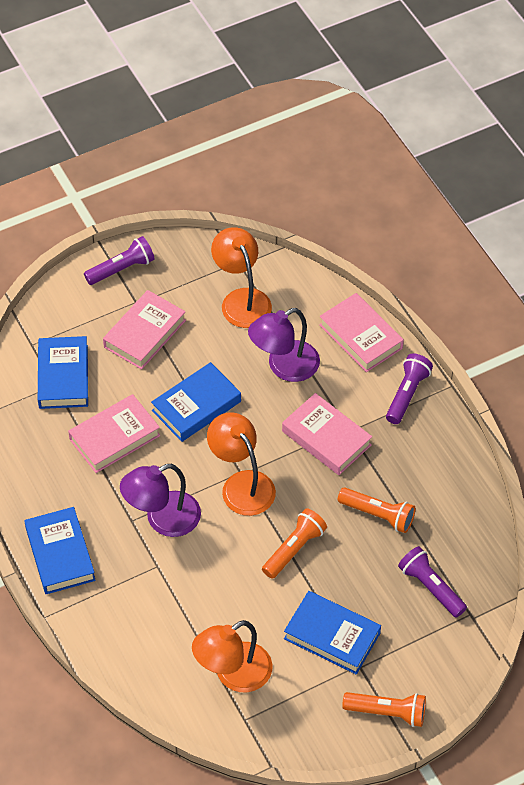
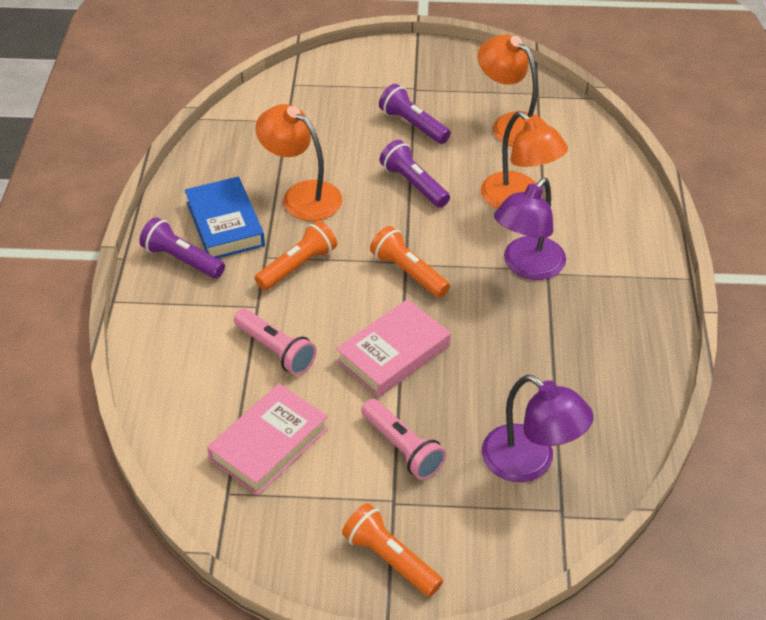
blue book: [24,507,96,594] [38,336,88,409] [151,362,241,442] [284,591,381,675] = 4 -> [185,177,265,258] = 1
pink book: [68,394,160,473] [103,290,186,370] [282,393,372,475] [319,293,404,372] = 4 -> [207,383,328,495] [336,299,451,397] = 2
pink flashlight: none = 0 -> [234,309,317,375] [361,399,446,480] = 2

